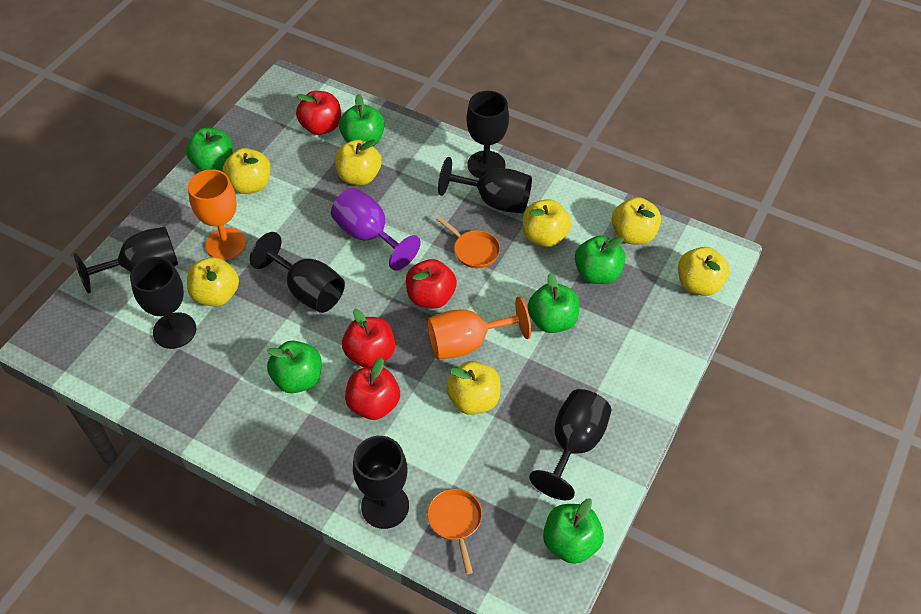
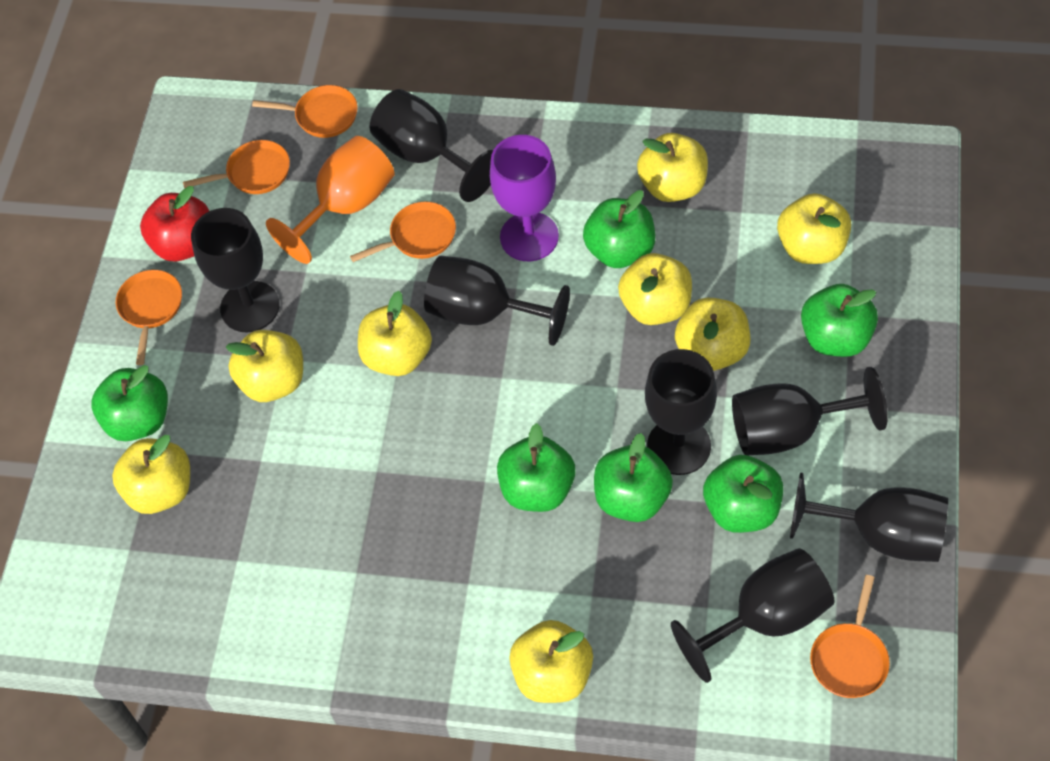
orange goblet: [188,169,246,260] [427,296,531,359] = 2 -> [266,136,395,264] = 1
orange pan: [427,489,482,574] [436,216,500,268] = 2 -> [116,270,182,365] [183,140,290,194] [252,85,358,138] [350,202,456,262] [810,575,890,698] = 5
red apple: [296,91,341,135] [342,309,395,367] [345,358,400,420] [406,259,457,309] = 4 -> [140,186,209,261] = 1
yellow apple: [187,257,239,307] [223,148,271,194] [335,139,382,185] [446,361,501,415] [523,199,572,247] [612,197,661,244] [678,247,730,296] = 7 -> [112,435,190,514] [226,330,303,402] [358,291,432,376] [509,620,593,703] [618,253,692,325] [637,133,708,202] [675,298,750,371] [777,193,851,264] = 8

